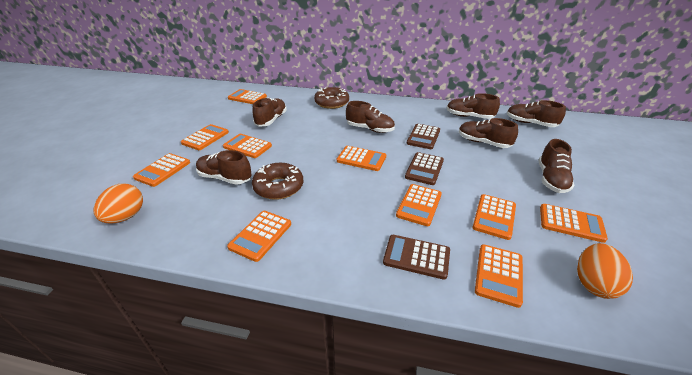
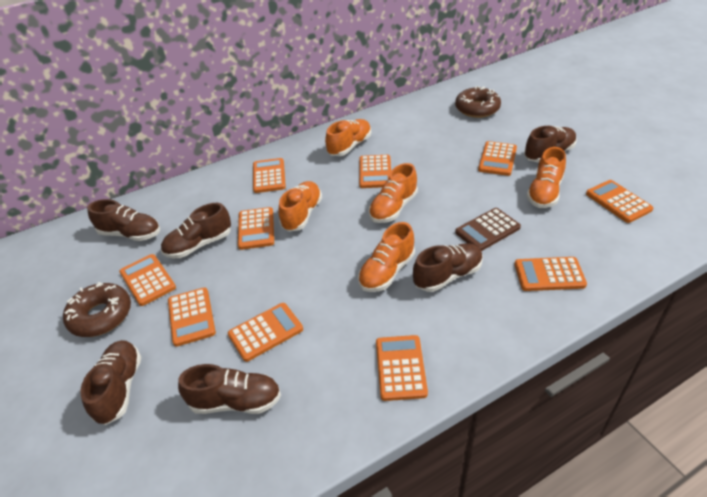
brown calculator: [383,235,450,280] [405,152,444,185] [407,124,440,149] = 3 -> [455,208,521,251] = 1
brown shoe: [196,150,252,185] [252,98,287,127] [346,101,395,133] [447,93,500,119] [459,118,518,148] [507,100,566,127] [538,139,575,193] = 7 -> [80,340,142,425] [87,199,160,241] [161,203,231,258] [178,364,281,414] [413,243,483,292] [524,126,577,163] = 6
orange egg: [94,184,143,224] [577,243,633,299] = 2 -> none = 0
orange shoe: none = 0 -> [278,181,322,232] [325,119,371,156] [358,222,415,292] [369,163,418,223] [527,147,566,208] = 5

